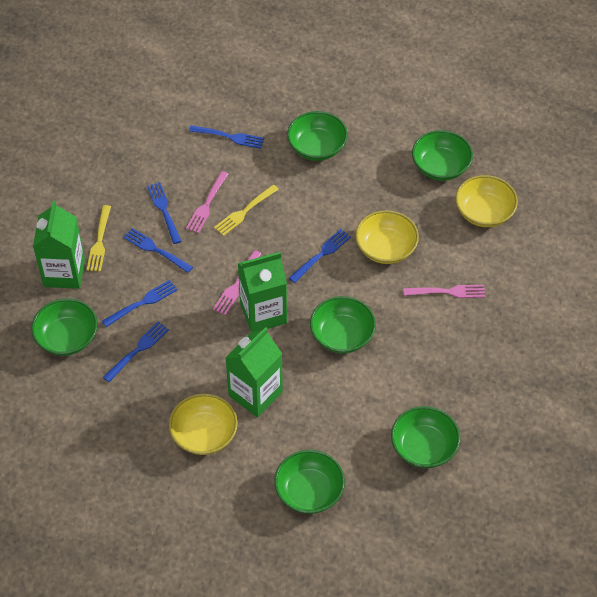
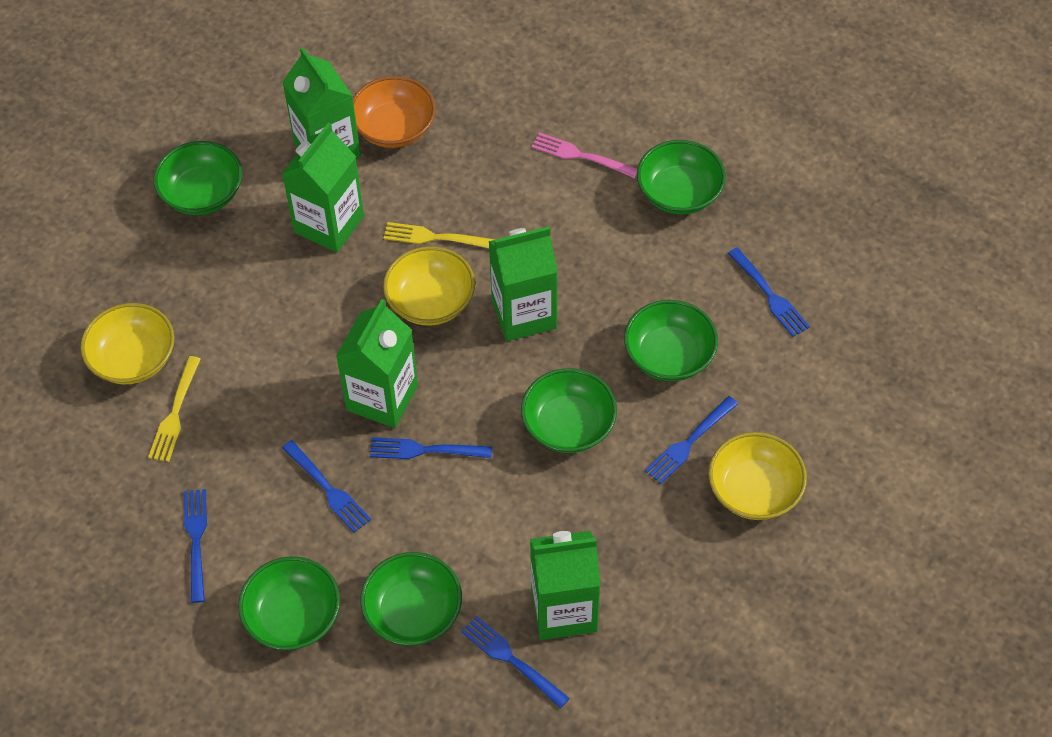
green carton: [33,200,85,289] [225,327,283,417] [238,252,287,332] = 3 -> [282,47,361,159] [282,123,364,252] [336,299,418,428] [489,226,558,341] [530,531,601,640] = 5
orange bowl: none = 0 -> [353,76,436,148] = 1
pink fork: [186,171,228,233] [213,250,261,315] [403,285,485,298] = 3 -> [532,132,637,178] = 1

